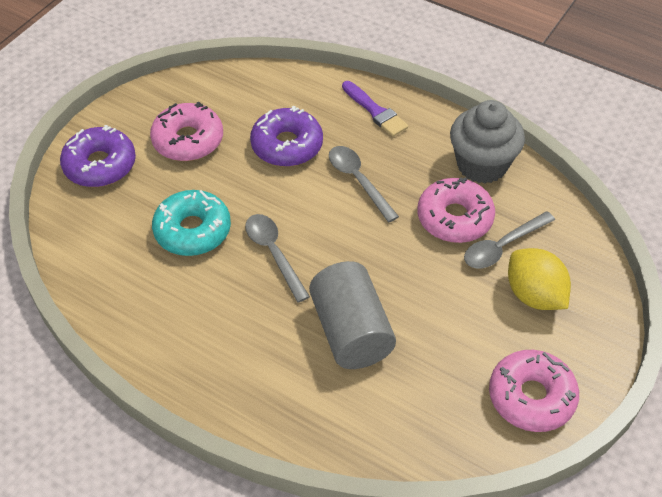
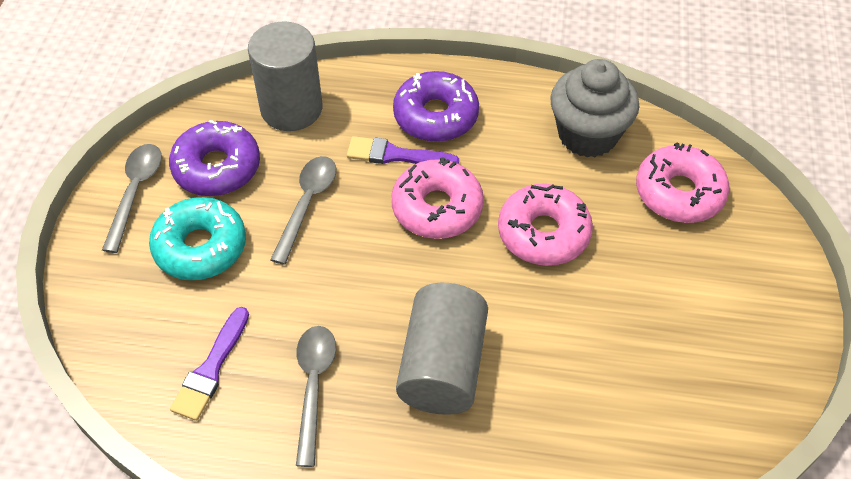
grey cylinder: [309,261,396,369] = 1 -> [248,22,322,131] [396,283,488,415] = 2
purple brush: [342,81,408,137] = 1 -> [170,307,249,421] [347,136,459,164] = 2
yellow lemon: [508,248,571,310] = 1 -> none = 0

